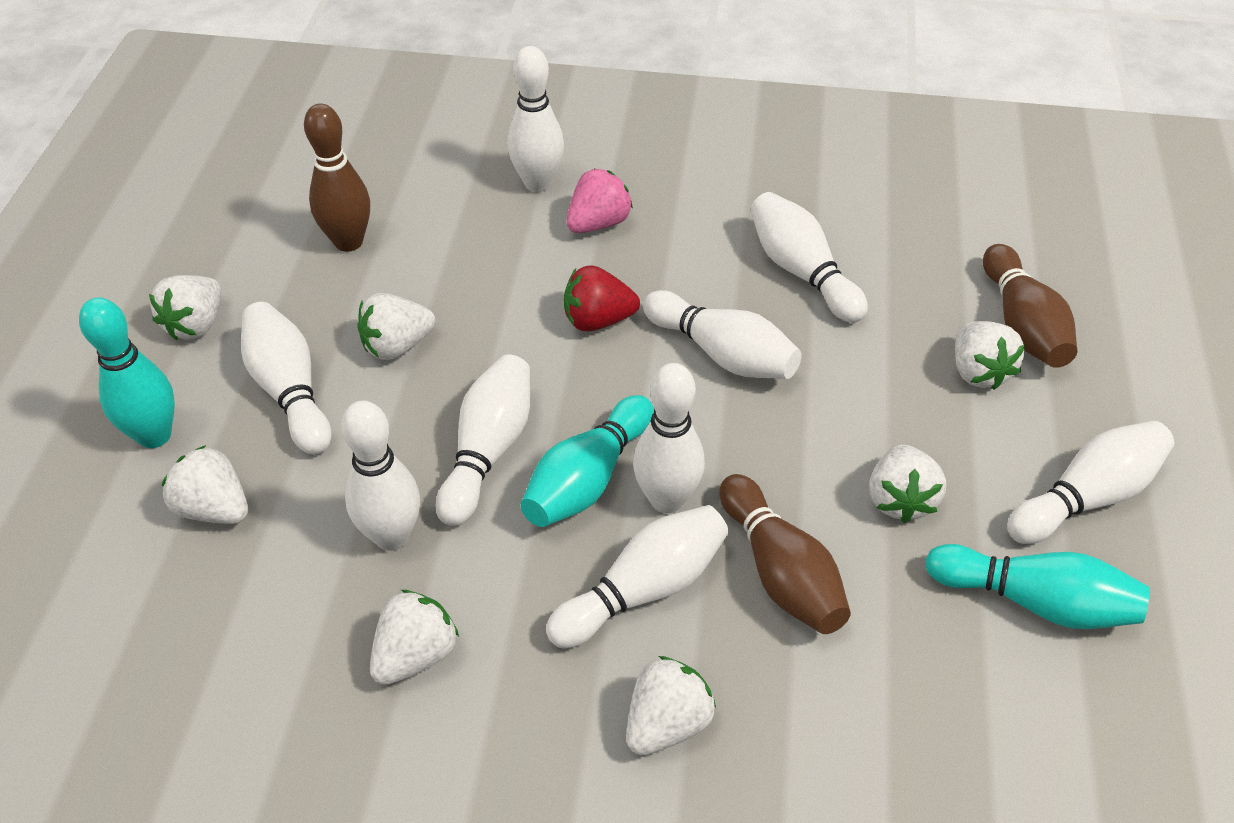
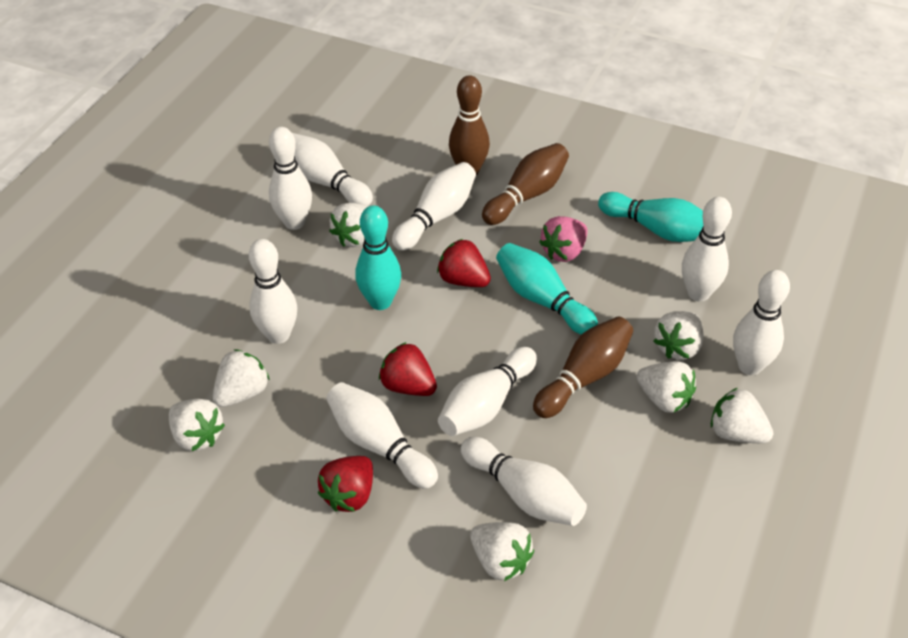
red strawberry: [564,265,640,331] = 1 -> [318,456,373,512] [379,342,437,396] [437,239,491,287] = 3

